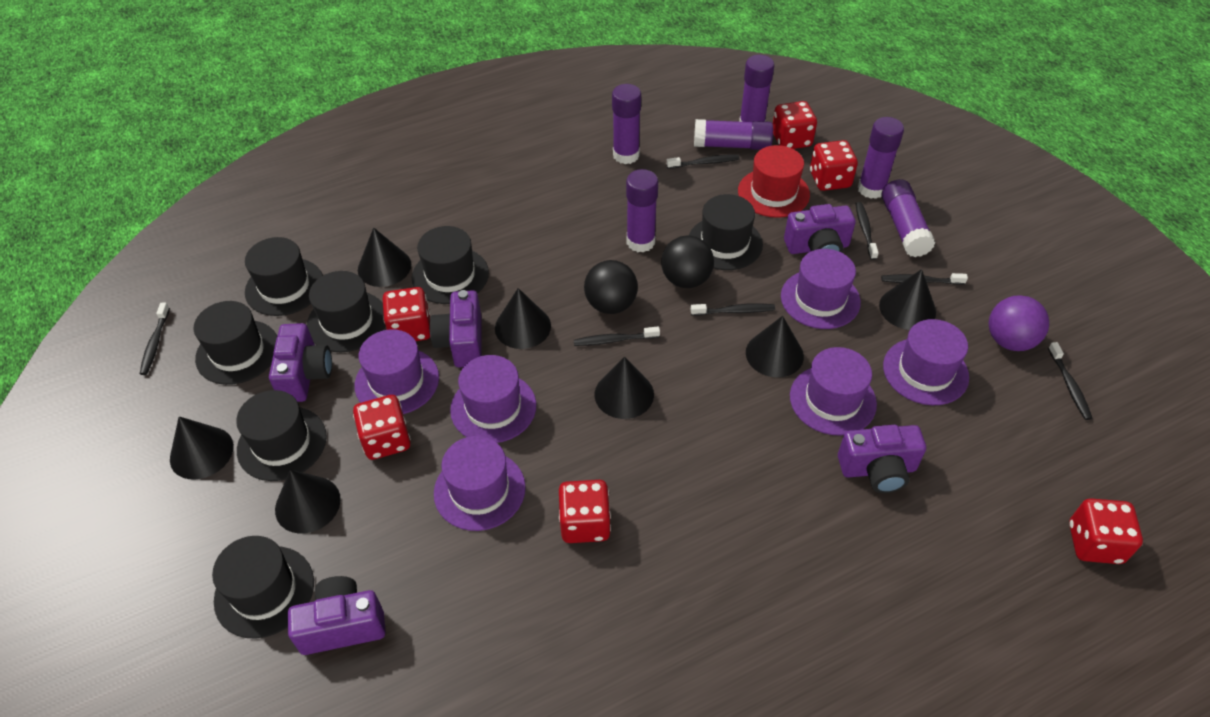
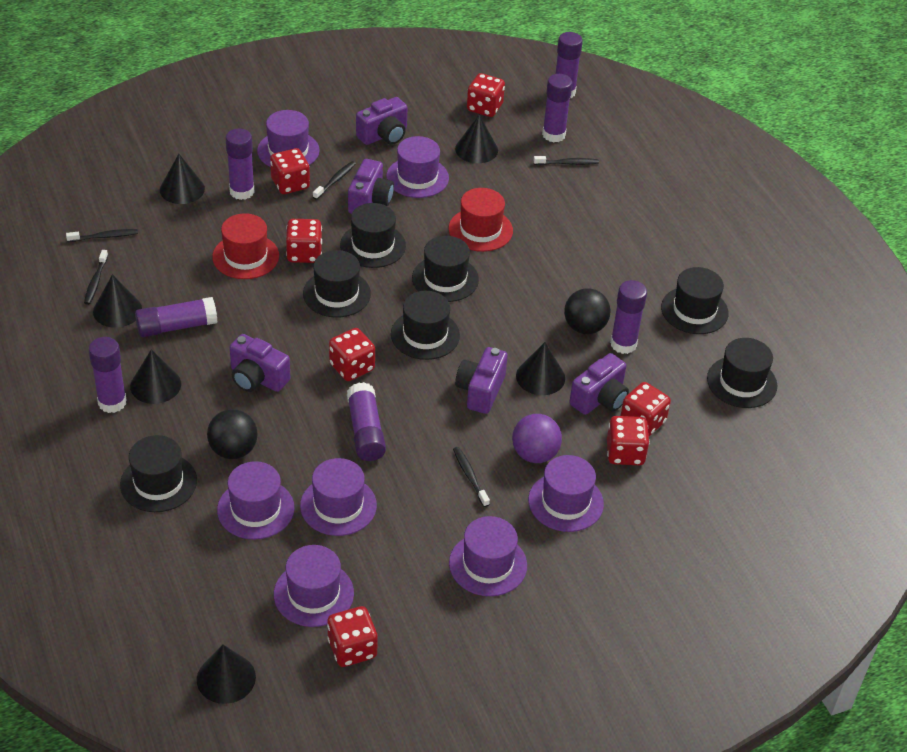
black cone: [170,416,234,479] [275,470,341,533] [358,228,411,287] [495,288,551,349] [595,356,654,419] [746,316,804,378] [879,269,936,330] = 7 -> [93,274,142,328] [130,349,181,404] [160,154,205,204] [197,645,256,704] [455,114,498,163] [516,342,565,395] = 6
black toothbrush: [140,303,170,375] [574,326,660,346] [667,155,740,169] [691,303,775,316] [856,202,879,260] [881,273,968,285] [1048,342,1092,420] = 7 -> [66,229,138,242] [84,250,108,305] [313,161,356,200] [453,447,490,507] [534,156,599,165] = 5
purple glue stick: [612,84,641,164] [626,169,658,253] [694,119,773,150] [739,55,774,122] [858,117,904,199] [881,179,935,257] = 6 -> [89,337,127,413] [135,297,217,337] [225,129,254,200] [347,382,386,461] [542,74,572,142] [556,32,583,98] [610,280,647,354] = 7
purple hat: [355,329,439,414] [434,436,526,531] [450,355,536,443] [781,249,861,329] [790,347,877,436] [883,319,969,405] = 6 -> [217,461,294,540] [257,110,320,167] [274,545,354,627] [300,458,377,536] [386,136,449,198] [449,516,527,596] [528,455,604,532] = 7
red dice: [353,395,411,460] [383,287,430,341] [559,480,611,543] [773,101,817,149] [810,140,858,191] [1069,498,1143,564] = 6 -> [270,148,310,194] [286,219,322,263] [327,606,378,667] [329,328,375,381] [467,73,505,117] [607,416,650,465] [620,382,671,436] = 7
red hat: [738,145,810,218] = 1 -> [212,213,279,279] [448,188,513,252] = 2

